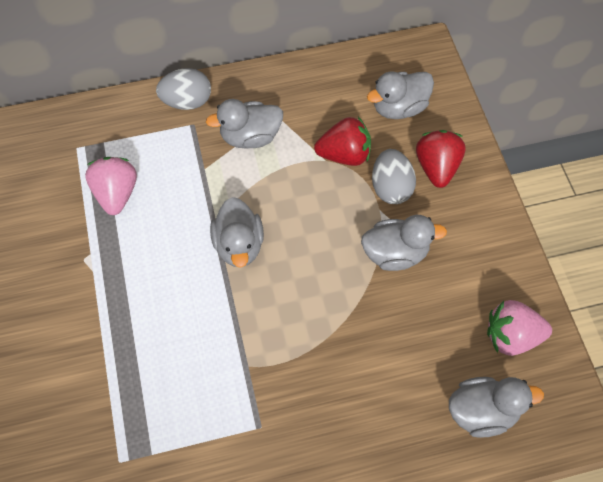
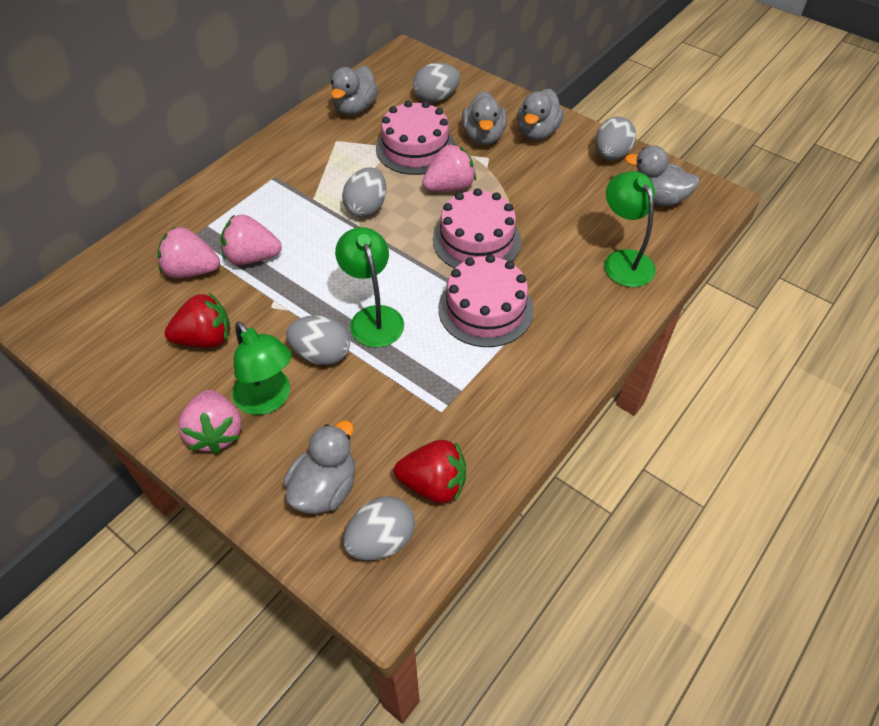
green lamp: none = 0 -> [232,321,292,415] [335,227,404,348] [604,171,656,287] = 3
grey egg: [156,68,211,110] [372,149,416,204] = 2 -> [286,315,350,365] [342,168,386,217] [343,496,415,561] [413,63,460,103] [595,117,636,160] = 5
pink cake: none = 0 -> [376,101,455,175] [433,188,521,268] [438,254,534,347] = 3
pink strawberry: [85,157,137,215] [487,300,552,356] = 2 -> [158,227,220,278] [178,390,242,454] [221,214,282,265] [422,144,476,192] = 4

